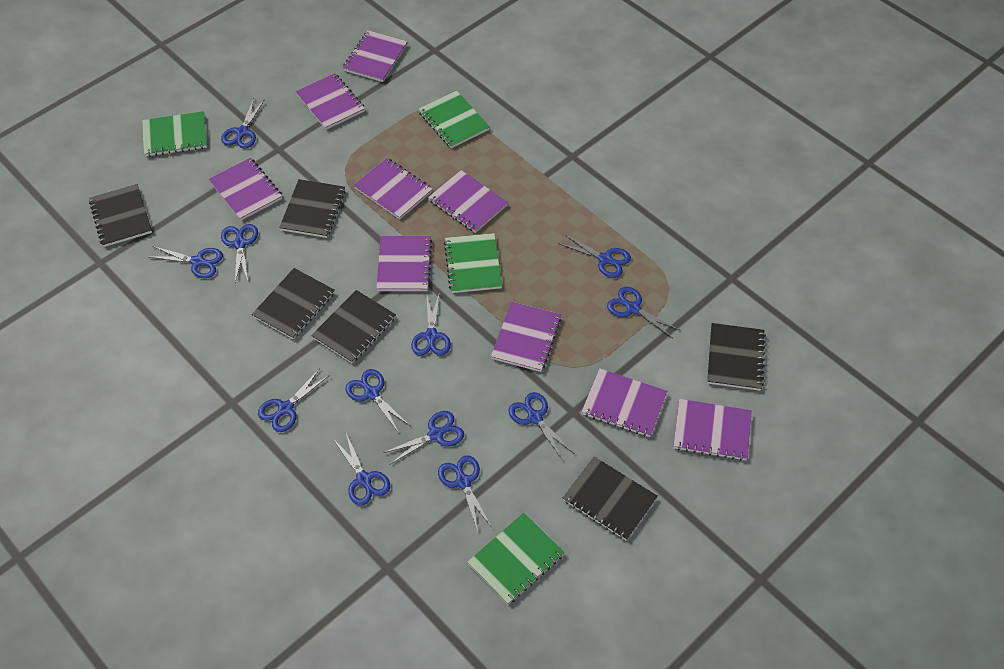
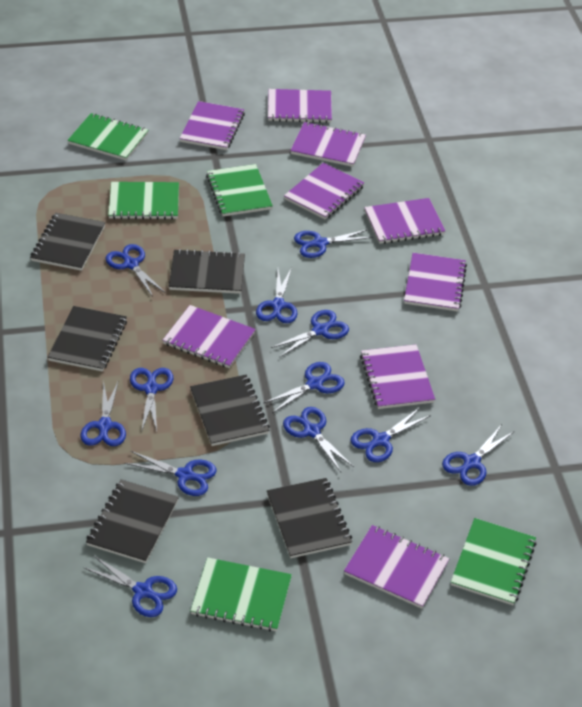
green notebook: [142,111,207,157] [418,90,490,148] [444,233,502,293] [467,513,565,605] = 4 -> [67,113,148,160] [108,182,179,219] [190,557,292,632] [206,164,273,217] [451,518,537,605] = 5

